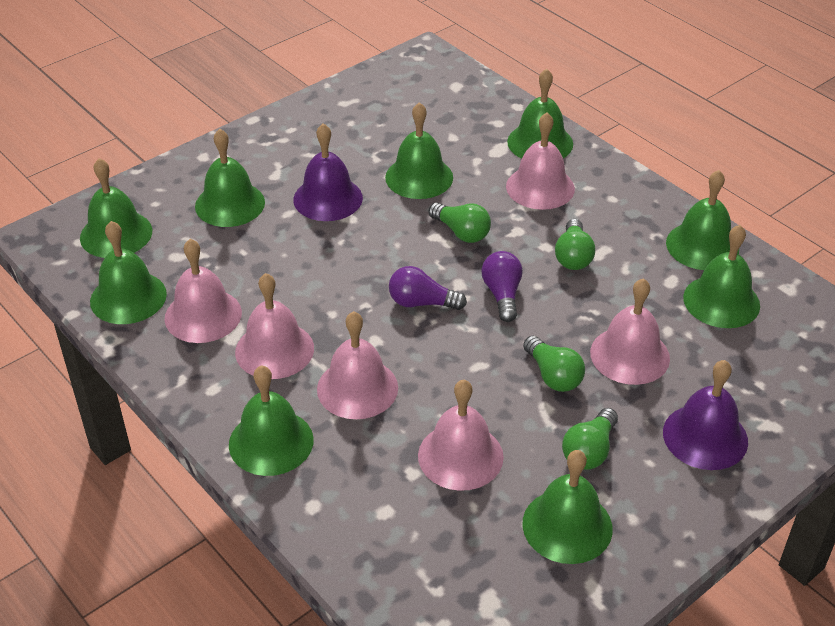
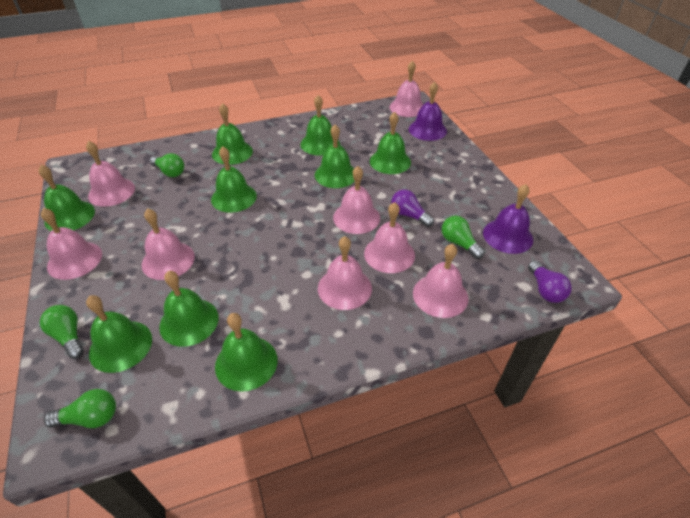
pink bell: [165,239,242,343] [235,273,314,379] [317,311,398,419] [418,379,504,491] [506,113,575,210] [590,278,670,385] = 6 -> [41,208,102,280] [86,141,135,207] [141,208,195,280] [318,236,372,310] [333,166,380,234] [364,202,415,273] [390,61,424,117] [413,244,469,318] = 8

